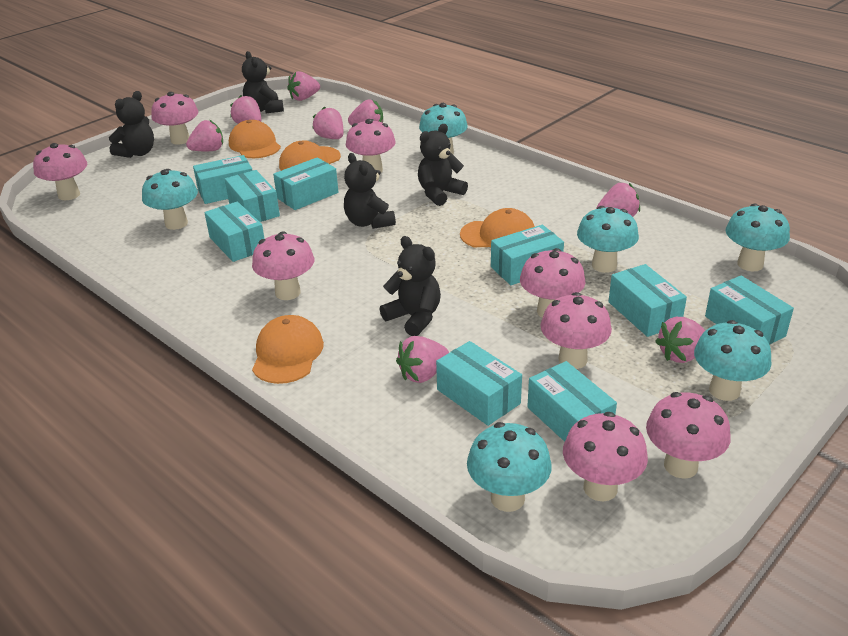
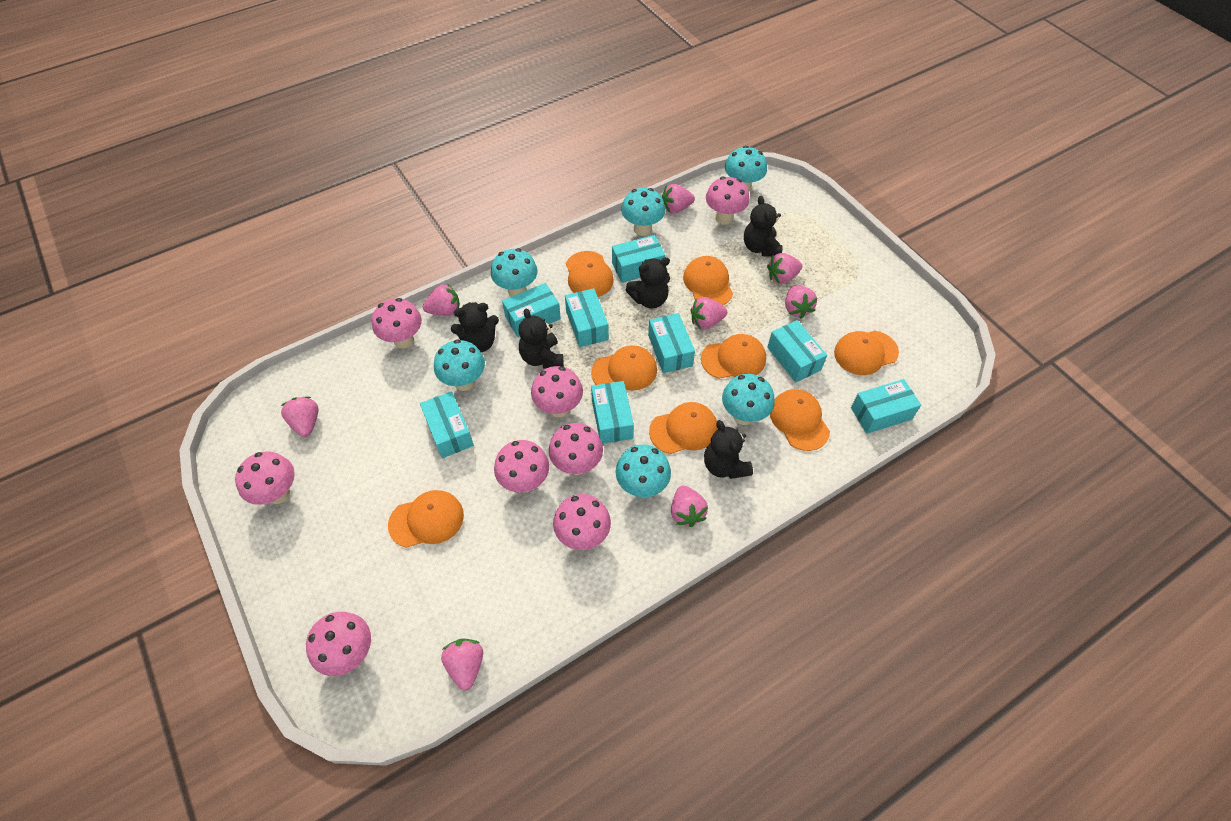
orange cap: [229,120,281,158] [252,315,324,384] [279,141,341,171] [460,208,535,247] = 4 -> [388,490,464,548] [566,251,614,297] [591,345,657,391] [649,402,718,454] [683,256,733,305] [701,334,766,379] [770,389,830,451] [834,331,899,375] = 8
turquoise box: [193,155,253,204] [204,202,264,262] [225,170,280,222] [273,157,339,210] [436,341,522,426] [491,225,564,285] [527,361,617,442] [608,264,687,337] [705,276,794,345] = 9 -> [420,391,474,458] [502,283,561,337] [565,288,609,347] [591,381,634,444] [612,235,666,283] [648,313,695,373] [767,320,827,382] [851,379,921,434] = 8

